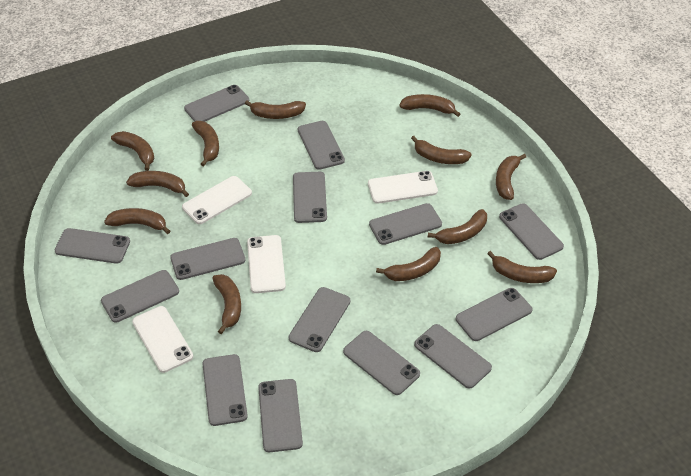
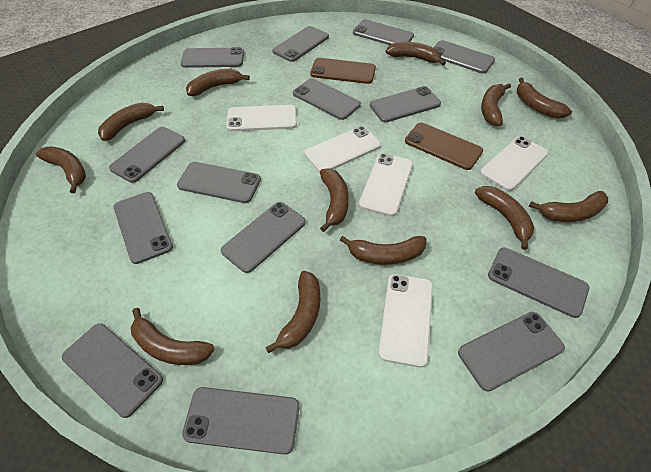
brown phone: none = 0 -> [310,58,376,84] [405,123,483,170] = 2
white phone: [132,306,193,373] [182,176,252,224] [247,235,286,293] [368,171,438,204] = 4 -> [226,105,297,131] [304,126,381,172] [359,153,413,216] [378,274,433,368] [480,136,549,191] = 5

